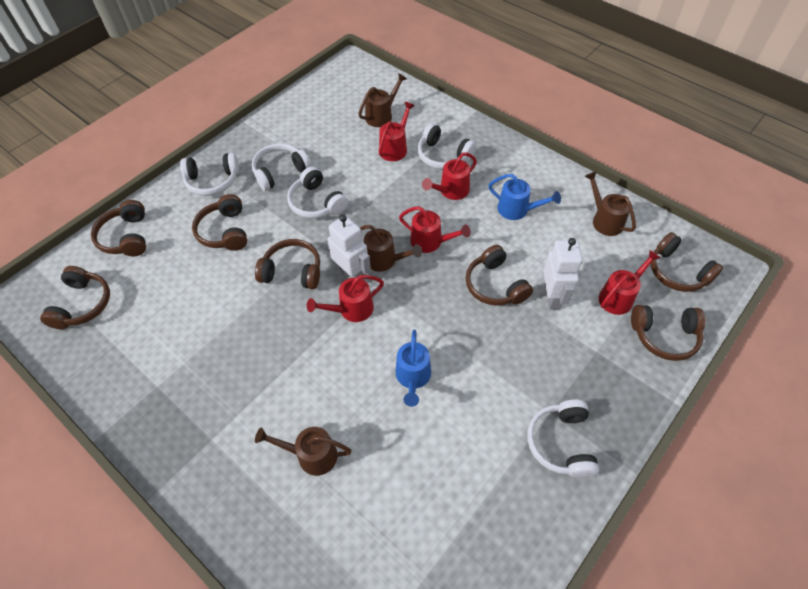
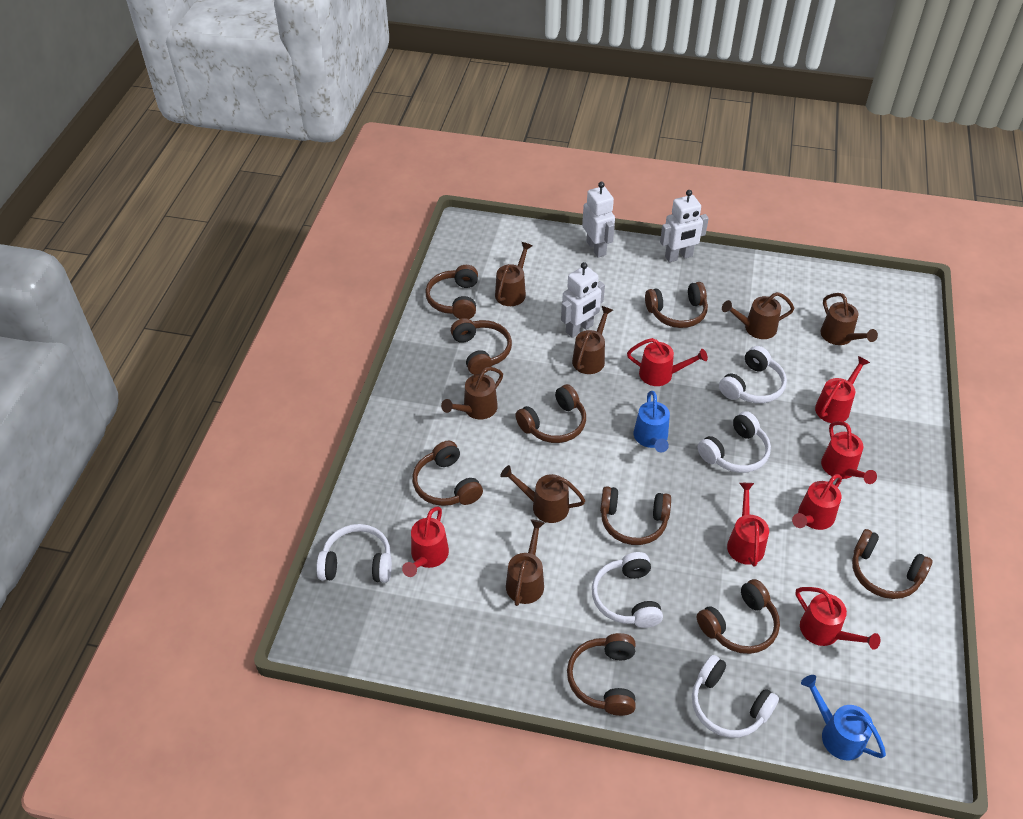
brown headphones: [40,266,110,329] [91,200,146,256] [192,194,247,251] [255,239,320,289] [466,245,533,306] [631,305,705,361] [651,232,723,292] = 7 -> [412,441,483,506] [425,265,478,319] [451,318,512,375] [515,384,586,443] [567,633,636,716] [600,486,671,545] [645,282,708,328] [697,579,780,654] [852,529,932,599] = 9
brown watering can: [255,427,352,476] [359,73,407,127] [360,225,422,272] [585,171,636,236] = 4 -> [441,367,503,419] [495,242,533,306] [500,465,585,523] [506,520,545,606] [572,306,613,374] [722,292,795,339] [820,293,878,345] = 7
red watering can: [307,275,384,322] [379,102,415,161] [399,206,471,253] [422,152,477,200] [599,250,660,315] = 5 -> [402,507,449,577] [627,338,708,386] [727,483,769,567] [792,474,842,530] [796,587,880,650] [815,356,870,423] [821,421,877,484] = 7
white robot: [327,215,371,280] [543,238,582,310] = 2 -> [561,262,605,338] [582,182,615,258] [660,190,709,262] = 3

